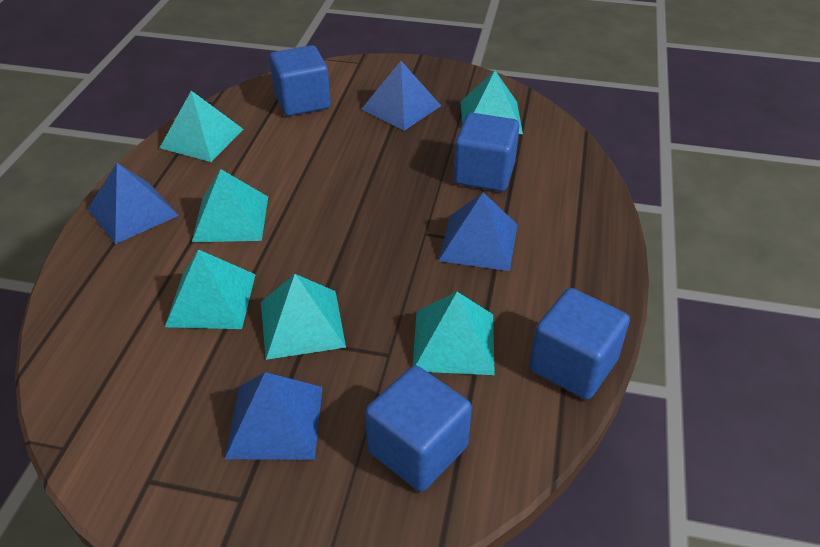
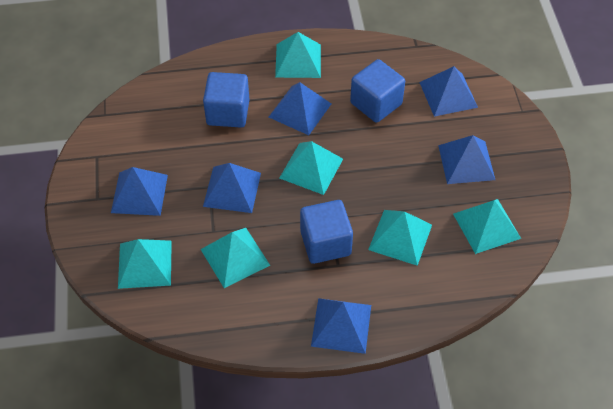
blue cube: [269,45,331,116] [365,365,472,492] [453,113,519,192] [529,288,630,400] = 4 -> [203,72,249,128] [300,200,353,264] [350,59,405,123] = 3
blue pyramid: [88,163,179,244] [225,372,323,460] [361,61,441,131] [438,193,518,271] = 4 -> [111,167,168,216] [203,163,261,213] [269,82,331,135] [311,298,371,354] [419,66,478,117] [438,135,495,184] = 6

